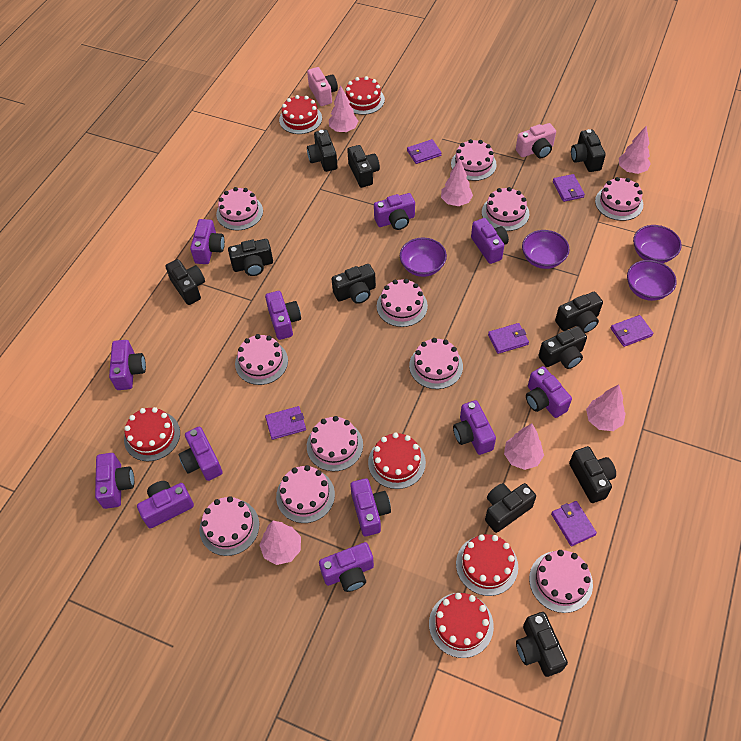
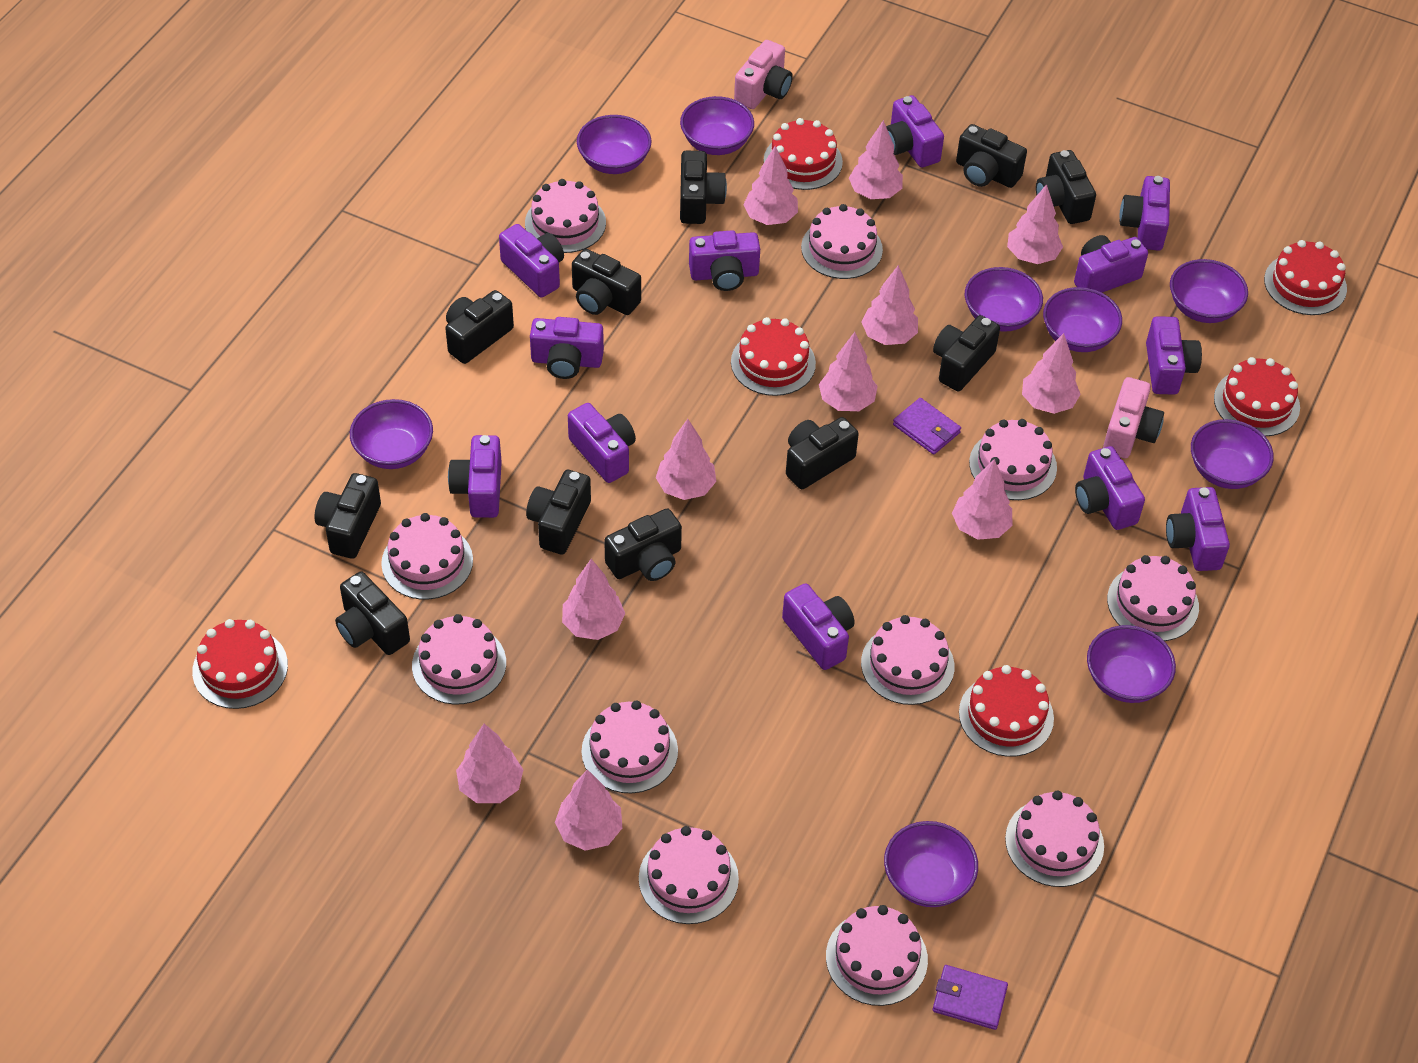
pink tree: [259,521,301,565] [329,86,358,132] [441,159,473,206] [504,423,544,470] [586,385,626,431] [619,126,651,174] = 6 -> [456,724,523,803] [555,769,622,851] [562,559,625,640] [656,419,716,500] [743,146,798,225] [819,332,878,411] [849,120,903,199] [861,265,918,345] [952,459,1013,540] [1007,184,1063,264] [1022,333,1081,414] = 11
purple bowl: [400,237,447,277] [522,230,570,269] [627,260,677,301] [633,225,682,263] = 4 -> [350,399,433,469] [577,115,652,174] [680,96,754,155] [884,821,978,907] [965,267,1043,332] [1043,287,1122,352] [1087,625,1176,703] [1170,259,1248,323] [1191,419,1274,489] = 9
purple wallet: [265,406,306,440] [407,139,442,164] [488,323,529,354] [551,501,597,546] [553,174,585,202] [611,315,653,347] = 6 -> [893,398,961,455] [932,965,1008,1030] = 2

